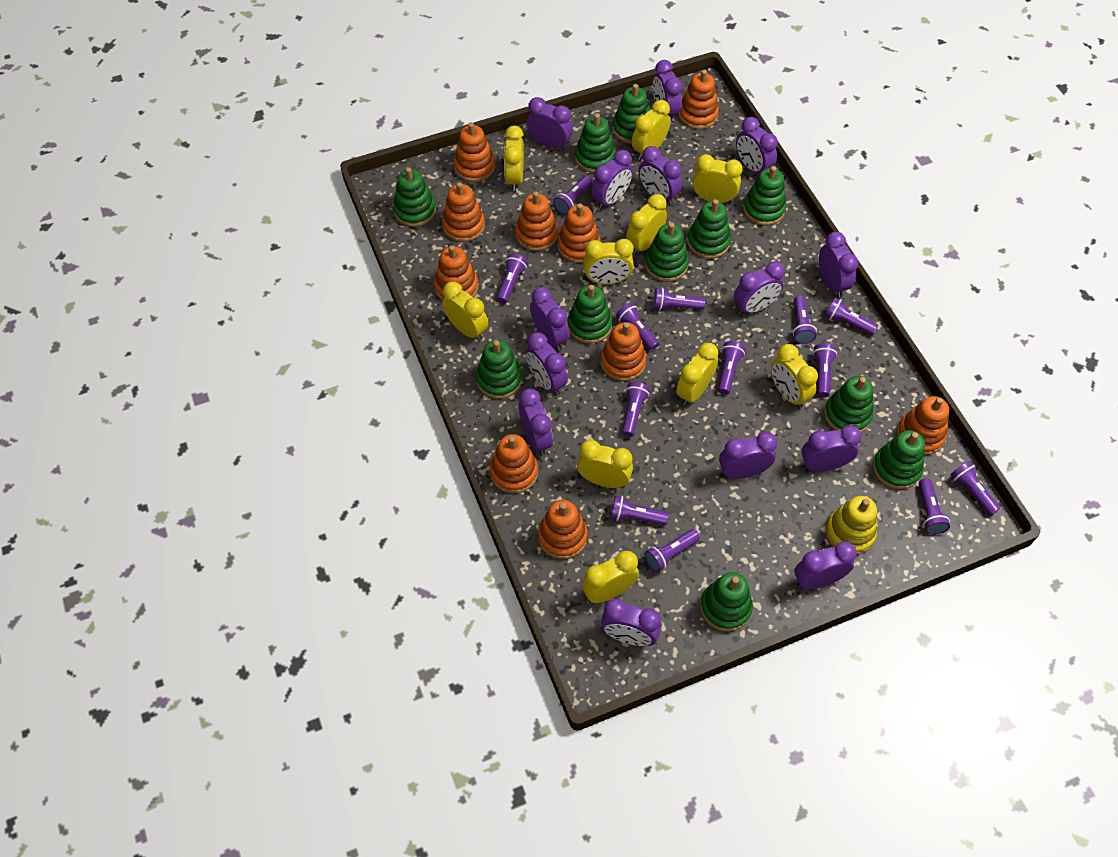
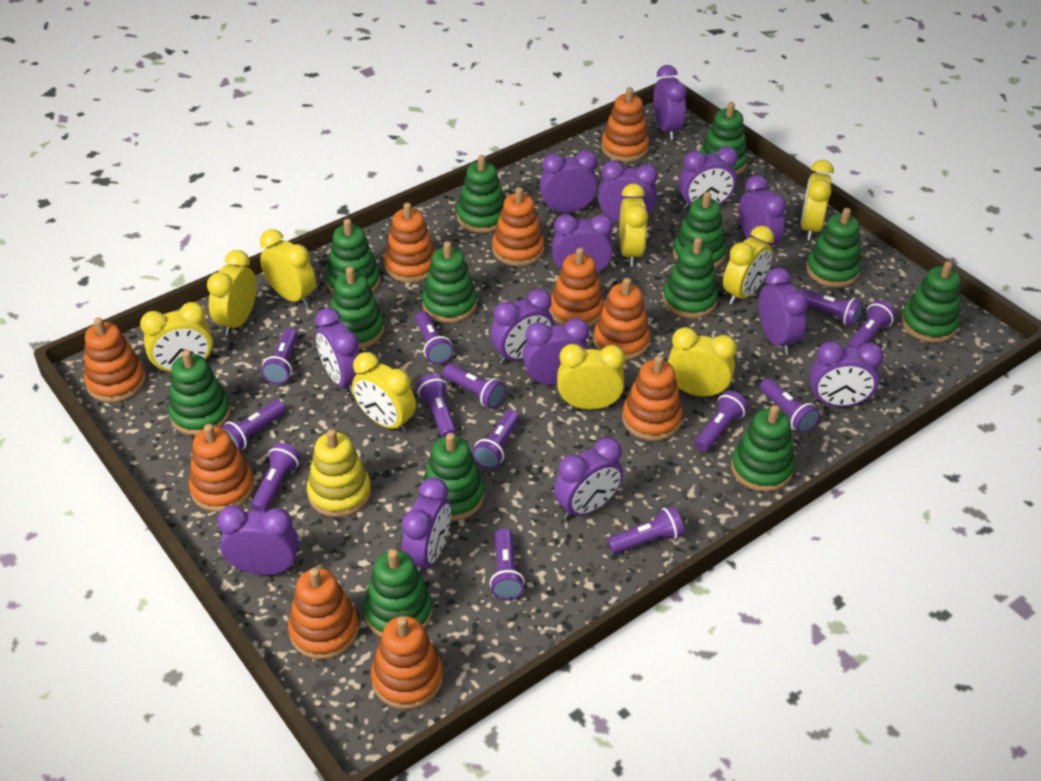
green stacking toy: [393,167,436,227] [476,340,522,399] [567,285,612,344] [575,113,616,173] [612,84,650,144] [645,222,689,282] [687,199,731,259] [700,572,753,632] [743,166,786,226] [824,376,873,433] [873,430,925,490] = 11 -> [168,350,231,436] [326,219,380,293] [331,267,384,349] [363,549,433,637] [422,241,477,323] [422,433,484,521] [457,155,505,233] [663,237,718,318] [673,192,726,268] [700,102,748,175] [731,405,795,492] [806,208,861,287] [901,261,961,343] = 13
yellow clock: [442,281,488,341] [503,126,524,191] [577,440,633,488] [582,551,639,603] [583,239,634,284] [626,194,667,255] [632,100,670,160] [676,343,718,406] [692,154,743,203] [771,344,818,408] = 10 -> [140,302,213,374] [207,250,256,336] [260,229,316,307] [352,352,416,433] [557,344,625,410] [619,183,648,266] [668,327,737,397] [723,225,774,305] [801,160,834,240] = 9

